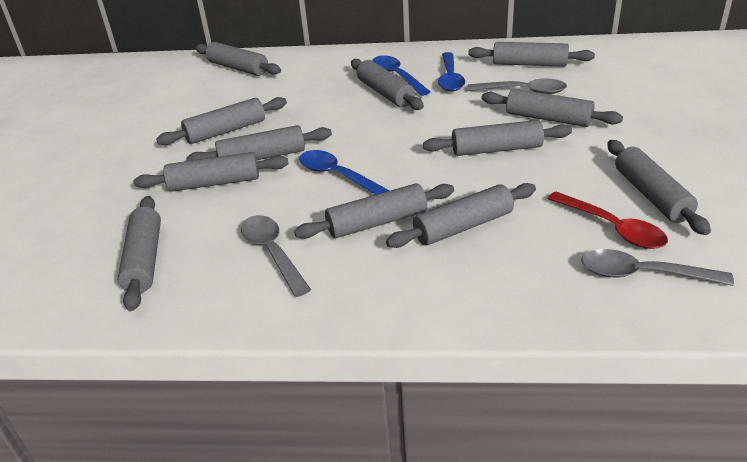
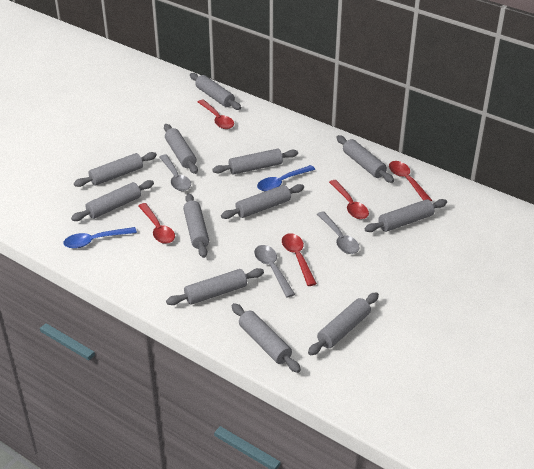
blue spoon: [299,150,390,195] [372,55,431,96] [438,52,465,92] = 3 -> [63,227,137,248] [257,165,315,191] = 2
red spoon: [547,191,668,249] = 1 -> [138,203,175,244] [198,100,234,129] [282,233,317,286] [329,180,369,219] [389,161,432,201] = 5

